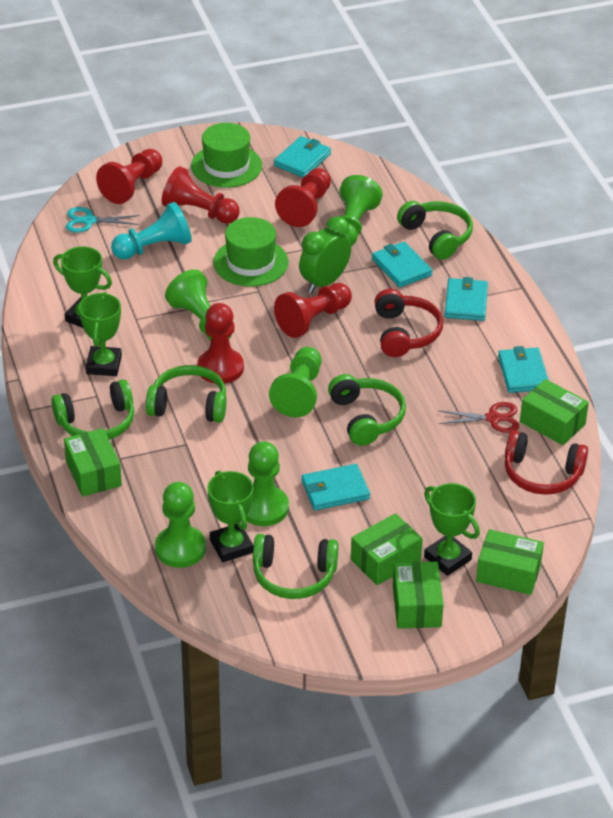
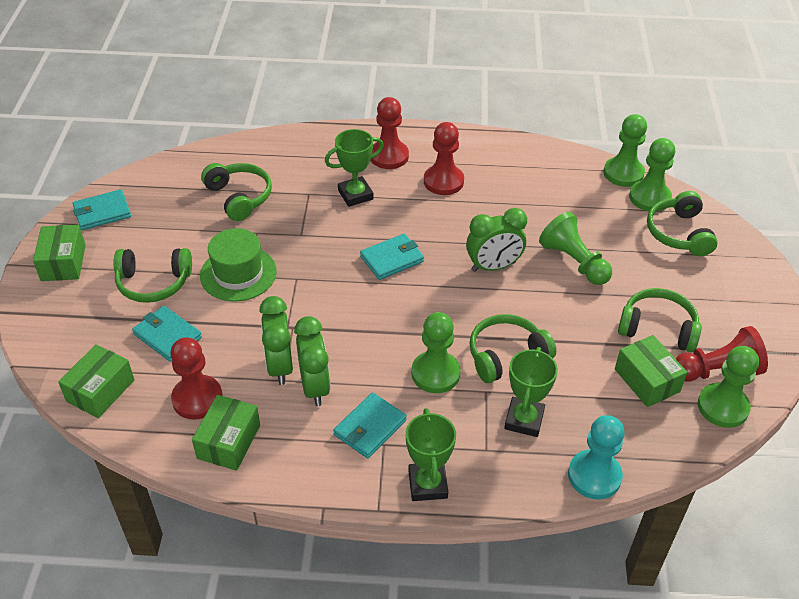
green box: [64,428,122,497] [351,513,423,585] [393,562,444,629] [476,529,544,595] [520,379,589,445] = 5 -> [33,225,86,281] [58,344,134,418] [192,395,260,471] [615,335,687,407] = 4
green clock: [299,216,351,293] = 1 -> [259,296,293,385] [294,316,331,406] [466,208,527,272] = 3
green hat: [191,123,262,188] [213,217,288,287] = 2 -> [200,228,277,302] = 1
green trophy: [53,246,112,328] [79,292,122,376] [207,471,254,562] [424,483,480,576] = 4 -> [325,129,384,207] [406,408,456,501] [504,347,558,437] = 3
red headphones: [375,289,443,357] [505,430,588,495] = 2 -> none = 0
red pawn: [96,149,162,204] [162,166,240,224] [197,303,244,384] [274,283,352,338] [275,168,331,227] = 5 -> [170,337,223,419] [370,97,409,169] [424,122,464,195] [676,326,768,381] = 4
red scissors: [438,402,519,433] = 1 -> none = 0
turquoise scissors: [66,207,139,233] = 1 -> none = 0
turquoise wallet: [274,136,331,178] [302,464,370,511] [372,241,433,288] [444,277,488,321] [498,346,549,393] = 5 -> [72,189,131,230] [132,306,202,362] [333,392,407,459] [360,234,424,280] = 4

